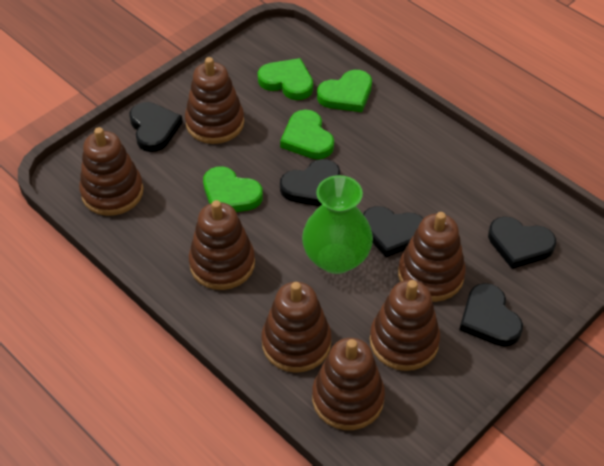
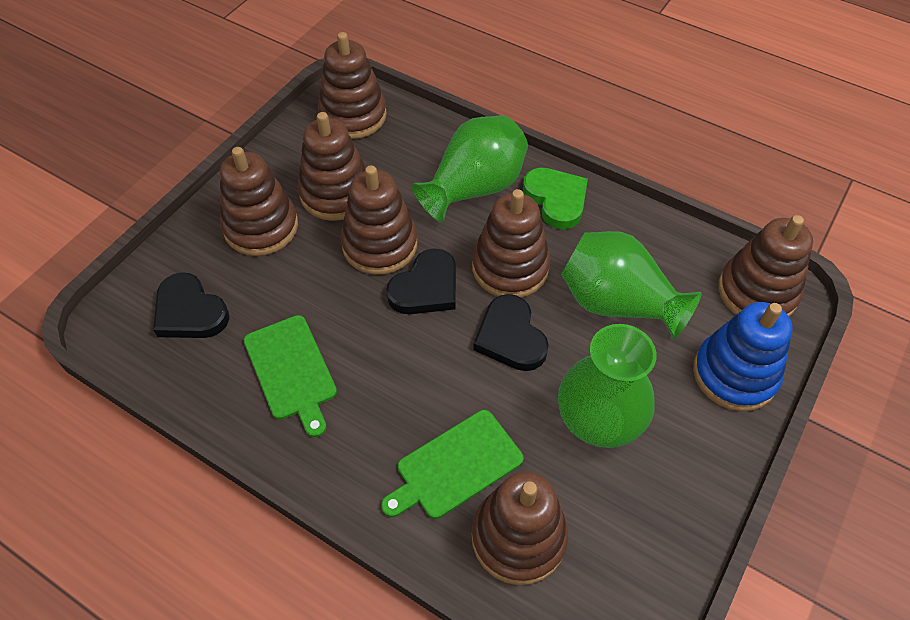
black heart: [130,102,183,152] [280,159,340,206] [363,206,424,257] [459,283,523,347] [488,216,556,269] = 5 -> [153,272,229,338] [386,248,456,314] [473,294,549,371] = 3
blue stacking toy: none = 0 -> [693,302,792,411] = 1
green cutting board: none = 0 -> [244,315,337,437] [381,410,524,519] = 2
green heart: [203,166,263,212] [258,58,313,100] [280,110,334,159] [317,70,372,112] = 4 -> [523,168,588,229] = 1
green vase: [302,175,373,274] = 1 -> [411,115,528,223] [558,324,657,448] [561,231,702,339] = 3

